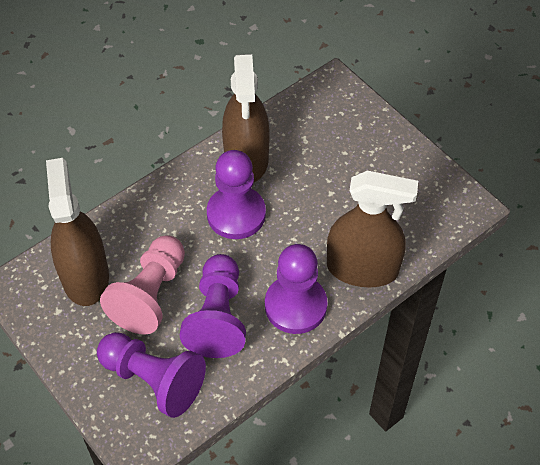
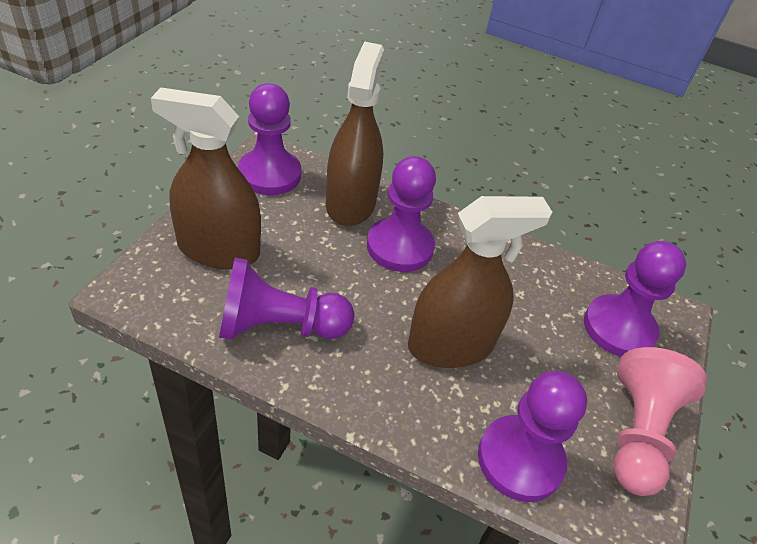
purple pawn: [97,332,206,418] [180,254,246,358] [207,150,266,239] [265,244,328,334] = 4 -> [219,258,354,340] [238,83,301,195] [367,156,436,272] [478,371,587,502] [584,241,686,357] = 5

